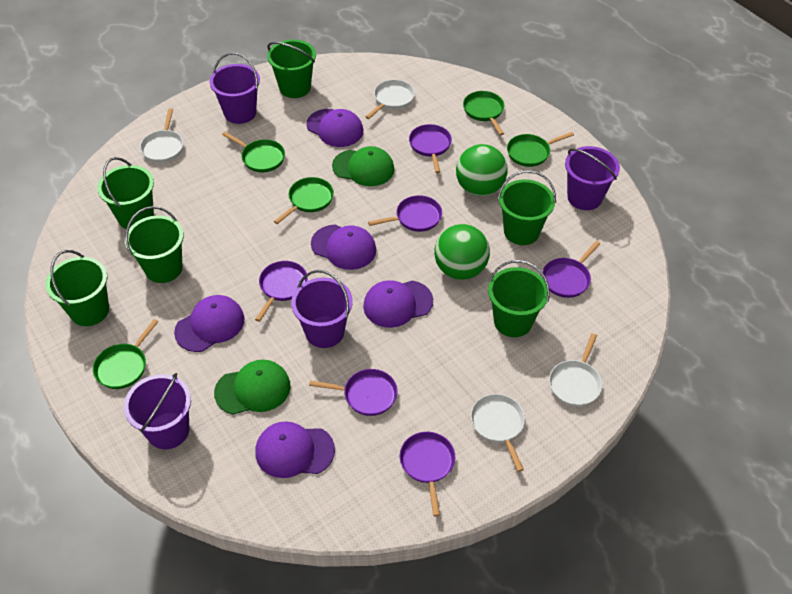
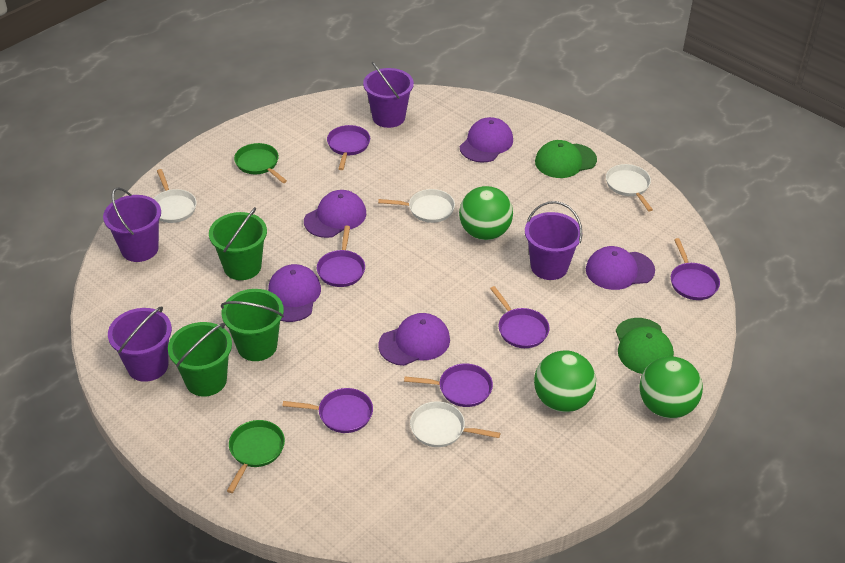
green ball: [434,224,490,280] [456,144,508,196] = 2 -> [459,186,513,240] [534,350,596,412] [639,356,703,419] = 3
green bucket: [46,250,109,326] [97,157,154,229] [125,206,184,283] [267,39,316,98] [488,260,550,337] [498,170,556,245] = 6 -> [168,322,232,397] [209,207,267,280] [221,289,284,361] = 3
green pan: [93,319,159,389] [222,132,285,172] [274,177,334,224] [463,91,505,135] [507,132,574,167] = 5 -> [227,420,285,493] [234,143,287,183] = 2

